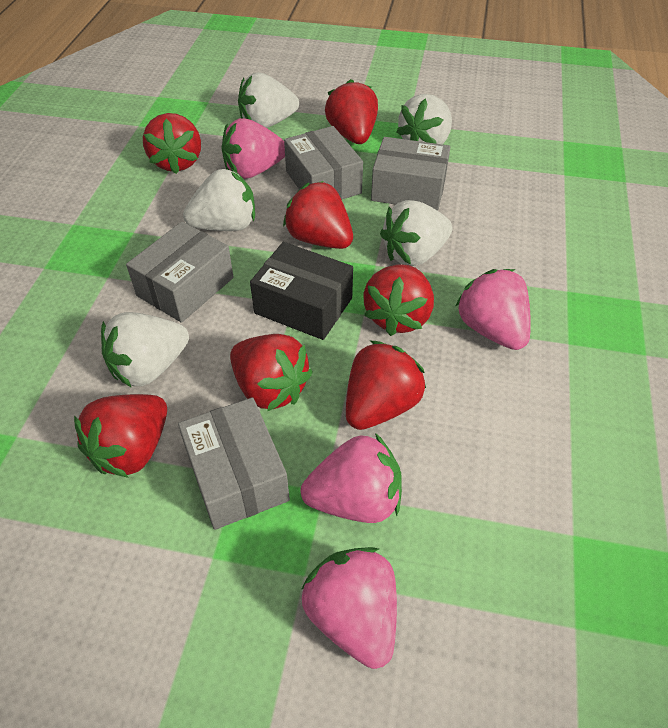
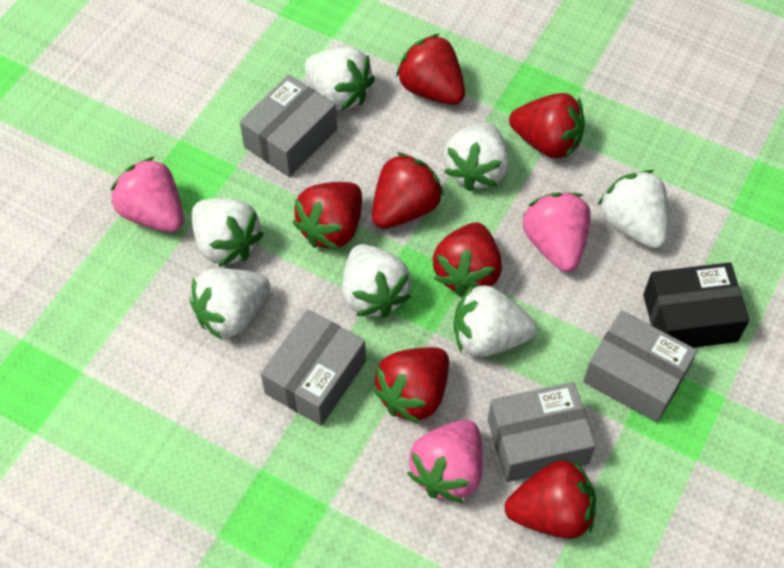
pink strawberry: [221,118,285,179] [301,433,402,523] [301,547,397,669] [456,269,531,350] = 4 -> [111,157,184,232] [407,420,483,503] [523,193,591,272] = 3
white strawberry: [101,312,189,388] [183,168,255,231] [238,73,299,128] [380,200,452,266] [396,94,452,144] = 5 -> [190,268,270,340] [192,198,264,267] [305,47,375,111] [342,244,411,318] [444,122,509,191] [454,285,537,357] [598,170,669,249] = 7

